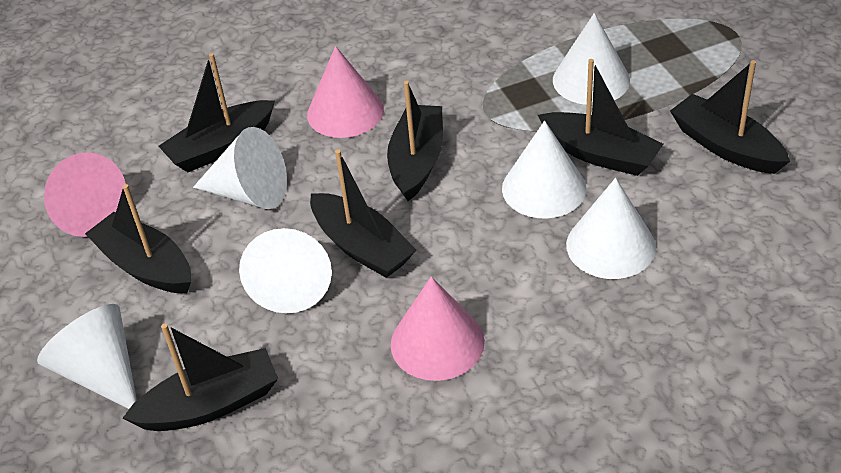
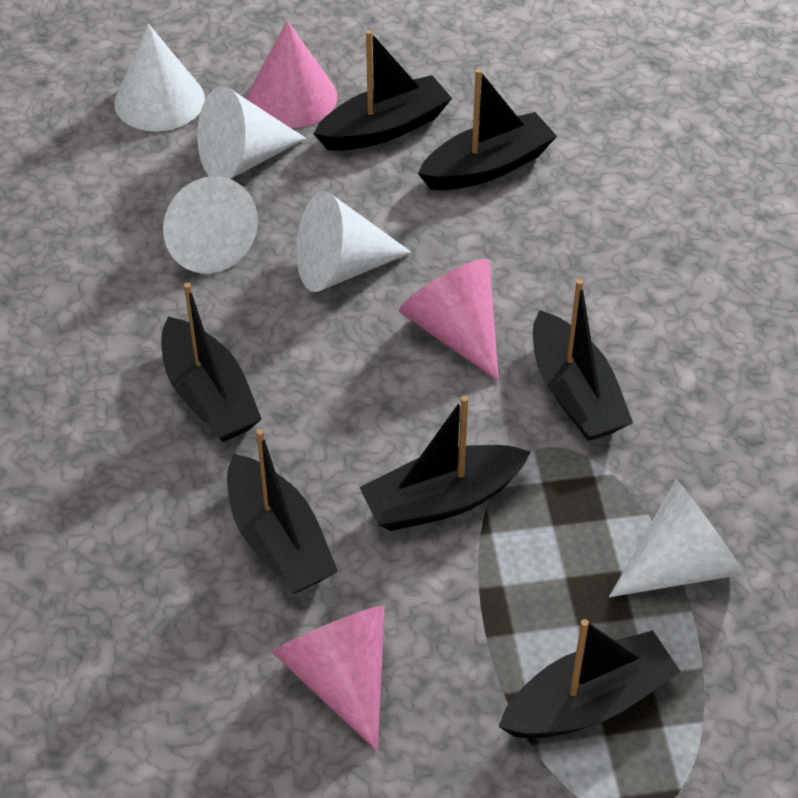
white cone: [37,304,137,409] [193,127,287,209] [239,228,332,313] [502,121,586,219] [553,13,630,105] [566,178,656,279] = 6 -> [114,24,205,131] [163,176,258,274] [197,86,306,179] [296,191,412,292] [609,479,745,597] = 5

